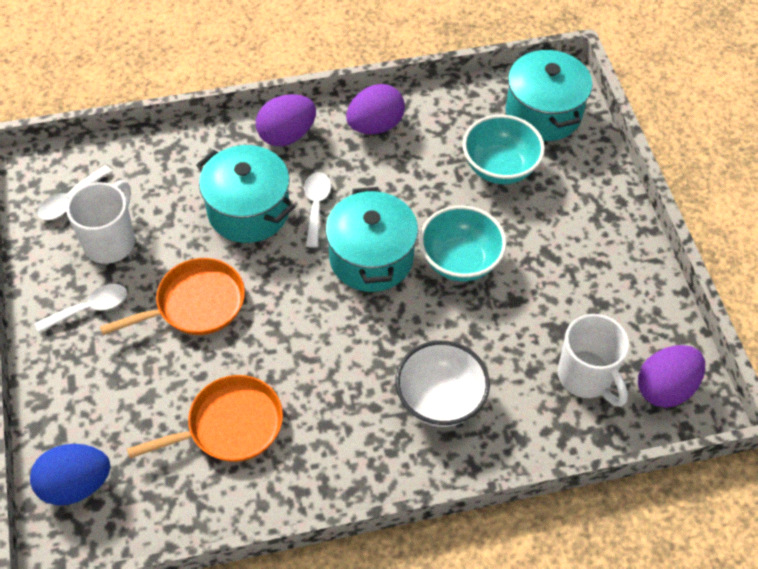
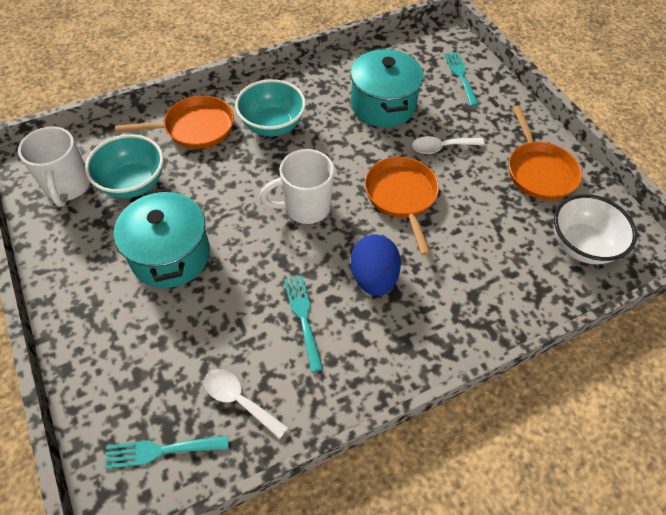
orange pan: [100,258,245,335] [127,375,283,462] = 2 -> [115,95,234,149] [365,157,439,255] [509,106,582,200] = 3
purple egg: [256,94,316,146] [346,84,405,134] [638,345,705,408] = 3 -> none = 0
turquoise fork: none = 0 -> [104,435,228,469] [284,276,323,372] [444,52,479,106] = 3
turquoise pot: [196,145,295,243] [325,187,418,292] [506,47,592,141] = 3 -> [114,188,210,288] [350,49,424,127] = 2
white spoon: [35,284,127,333] [37,165,113,220] [304,172,331,247] = 3 -> [204,369,288,439] [412,136,485,154] = 2

